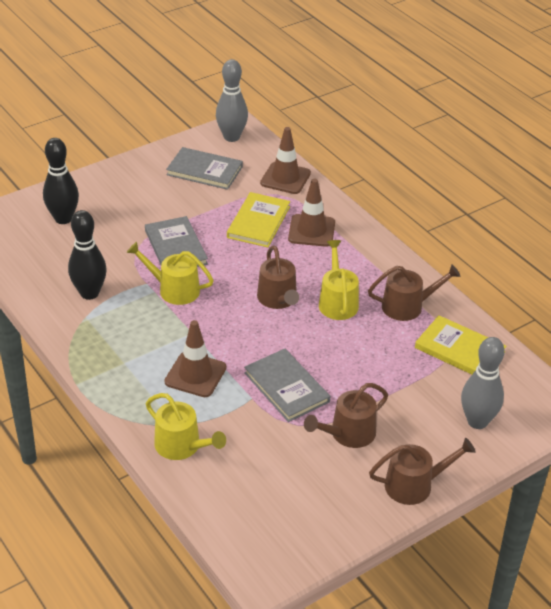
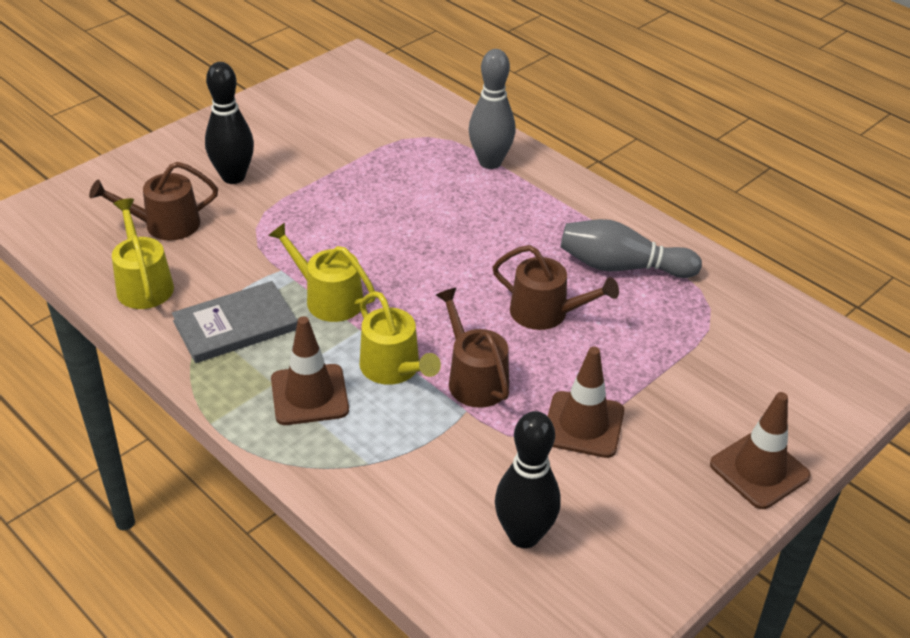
brown watering can: [257,245,299,309] [304,383,388,448] [368,265,461,321] [369,438,476,505] = 4 -> [89,162,218,241] [436,288,509,408] [492,245,619,330] = 3
grey book: [145,216,208,267] [166,147,243,190] [244,349,330,422] = 3 -> [172,281,298,363] = 1
yellow book: [227,192,290,247] [415,315,507,374] = 2 -> none = 0

